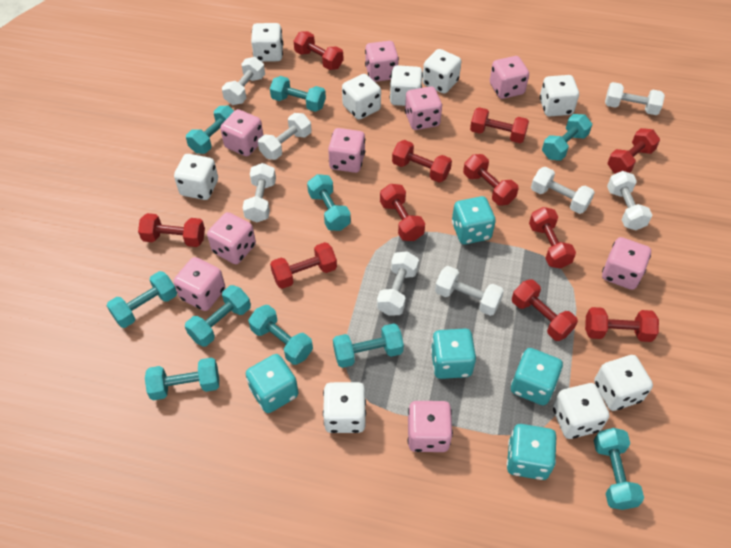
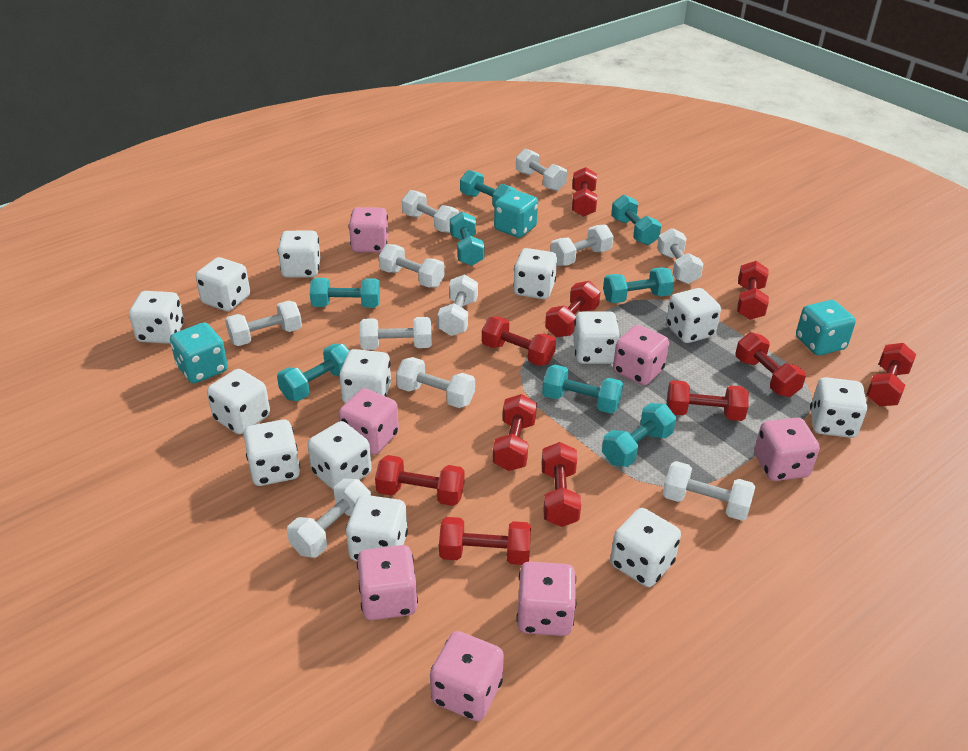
pink dice: [174,257,225,311] [207,212,256,264] [220,109,263,156] [328,128,365,173] [365,41,399,82] [405,86,442,130] [408,401,453,452] [490,56,529,99] [602,237,651,290] = 9 -> [338,388,399,455] [349,207,388,253] [357,545,418,620] [430,631,504,721] [516,562,576,636] [613,325,669,386] [754,418,820,481] = 7
turquoise dice: [246,354,298,413] [431,328,476,379] [452,196,496,244] [507,424,556,480] [511,348,563,405] = 5 -> [170,322,228,384] [494,190,538,238] [796,300,856,356] = 3
turquoise dumbbell: [106,271,177,328] [145,357,219,401] [185,285,251,347] [186,106,234,154] [248,305,313,365] [270,76,326,112] [307,174,351,231] [333,323,404,368] [542,114,592,161] [594,428,644,510] = 10 -> [277,344,349,401] [310,278,380,308] [450,212,485,266] [460,170,516,207] [542,364,623,413] [602,403,676,467] [603,267,674,303] [611,195,662,245] = 8
white dice: [174,154,218,200] [251,23,283,62] [323,382,366,433] [342,74,381,120] [390,65,423,106] [422,49,461,94] [540,75,579,117] [553,383,609,439] [594,355,653,411] = 9 -> [129,291,184,344] [196,257,250,311] [207,369,270,434] [244,419,300,486] [278,231,321,278] [307,421,372,490] [339,349,391,403] [346,495,408,561] [513,248,557,299] [573,311,620,364] [610,508,681,587] [666,288,721,343] [810,377,868,438] = 13
white dumbbell: [222,57,265,105] [243,163,276,223] [258,113,312,160] [377,251,419,316] [435,266,504,316] [531,167,595,214] [605,82,665,115] [607,171,652,230] = 8 -> [225,301,302,346] [287,479,371,558] [360,317,432,350] [379,244,445,287] [396,357,475,408] [402,190,459,233] [438,274,478,336] [516,149,567,191] [550,225,613,266] [657,228,703,284] [663,461,755,521] = 11

